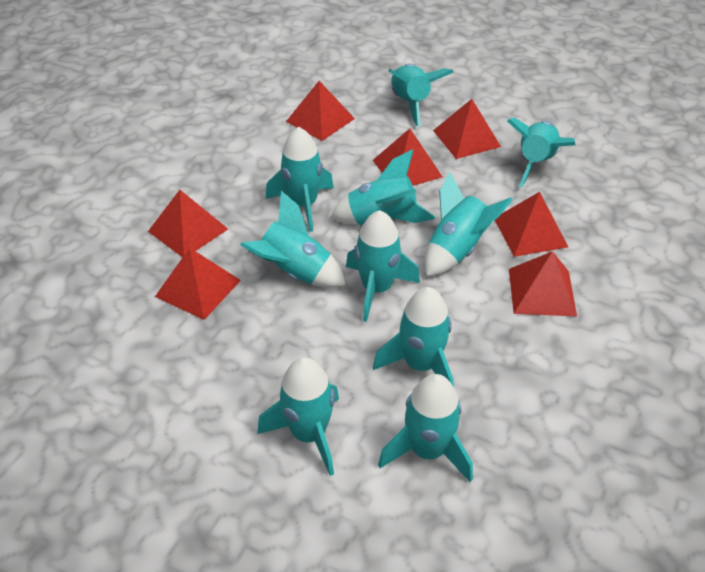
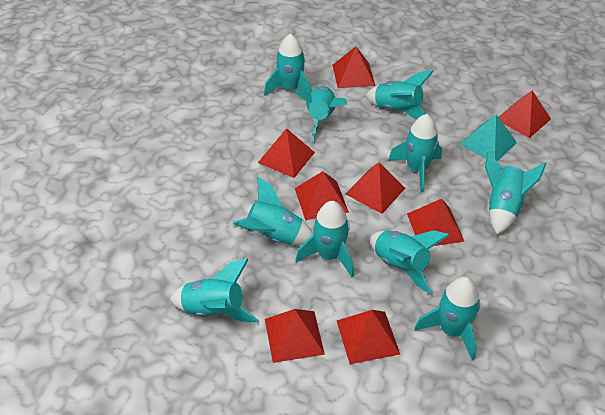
red pyramid: [148,190,228,257] [155,248,241,320] [286,81,355,141] [373,128,443,186] [433,99,501,159] [495,192,568,257] [509,251,577,316] = 7 -> [258,128,315,178] [265,309,325,363] [295,171,349,220] [332,47,375,88] [337,310,400,364] [346,162,405,214] [407,199,465,246] [499,90,551,138] = 8
turquoise pyramid: none = 0 -> [460,115,517,161] = 1

